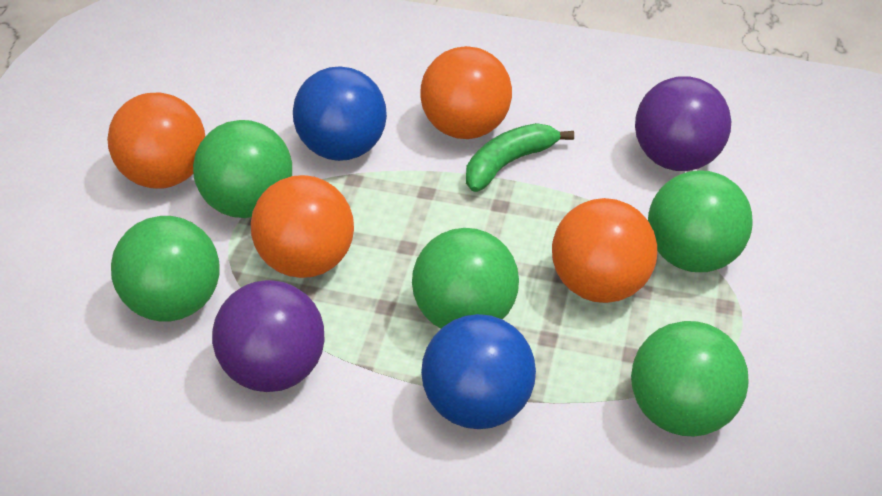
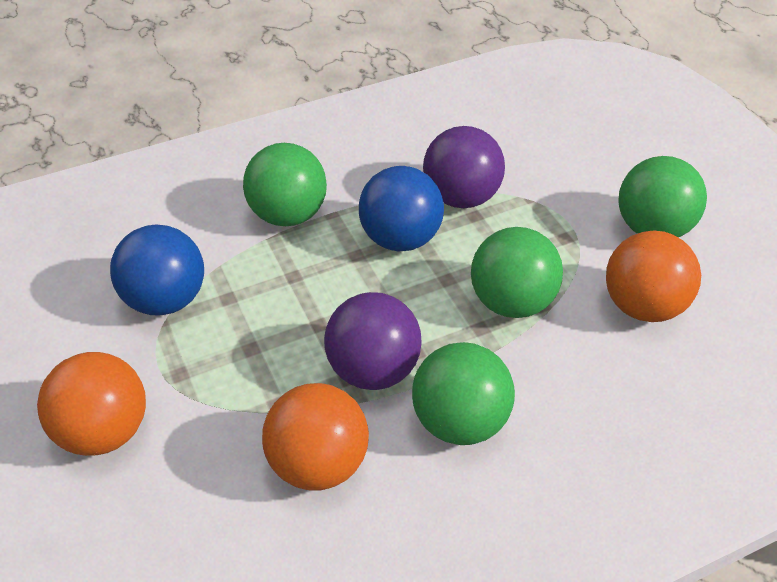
green ball: [111,216,220,321] [193,120,292,218] [412,228,519,329] [631,321,748,437] [648,170,753,272] = 5 -> [243,143,327,226] [412,342,515,445] [471,227,563,318] [618,156,707,237] = 4
green banana: [466,123,574,192] = 1 -> none = 0
orange ball: [107,92,205,188] [251,175,354,278] [420,46,512,139] [552,198,657,303] = 4 -> [37,352,146,456] [262,383,369,490] [606,231,701,322] = 3

